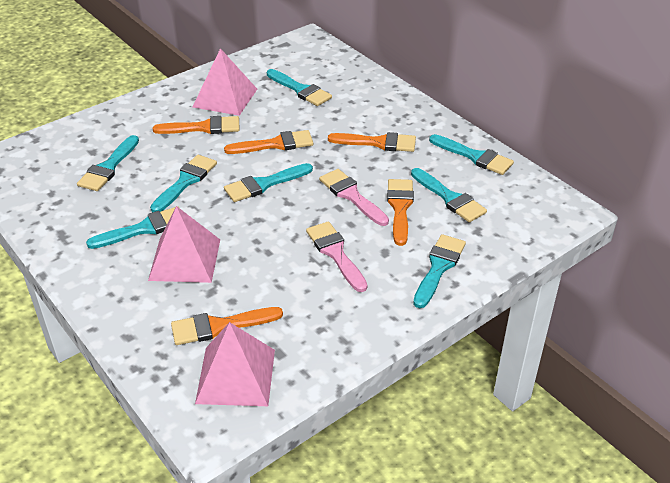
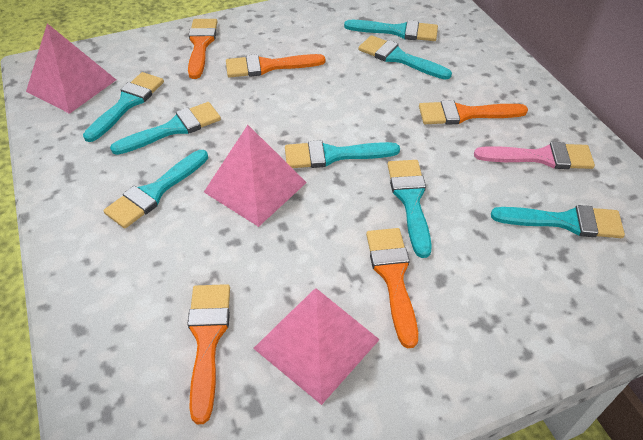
pink brush: [306,221,367,292] [319,169,389,226] = 2 -> [474,142,595,169] = 1

